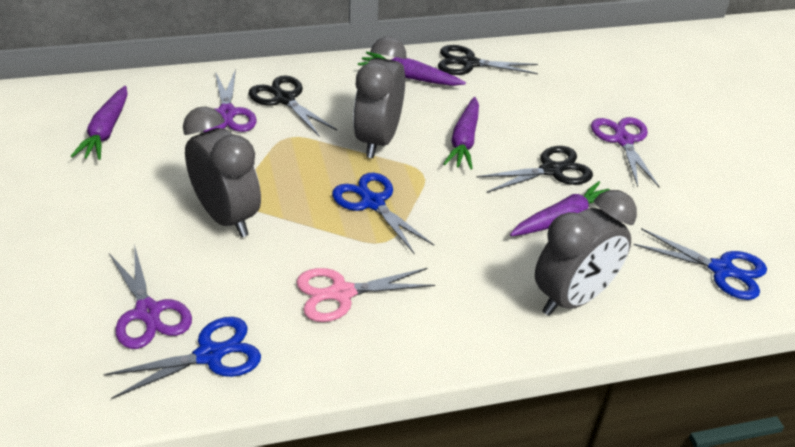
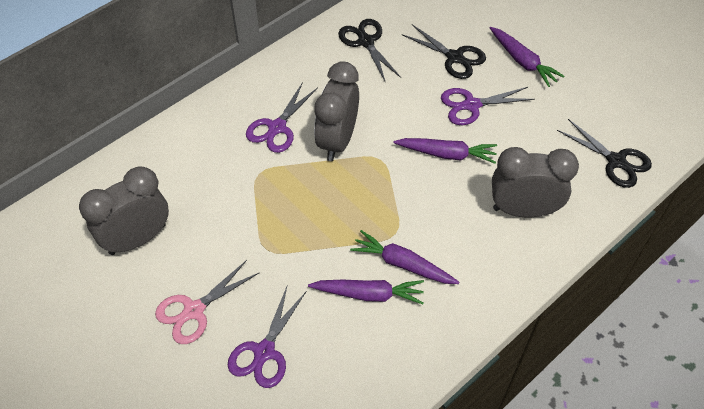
blue scissors: [104,317,261,399] [332,173,434,253] [634,228,767,300] = 3 -> none = 0

